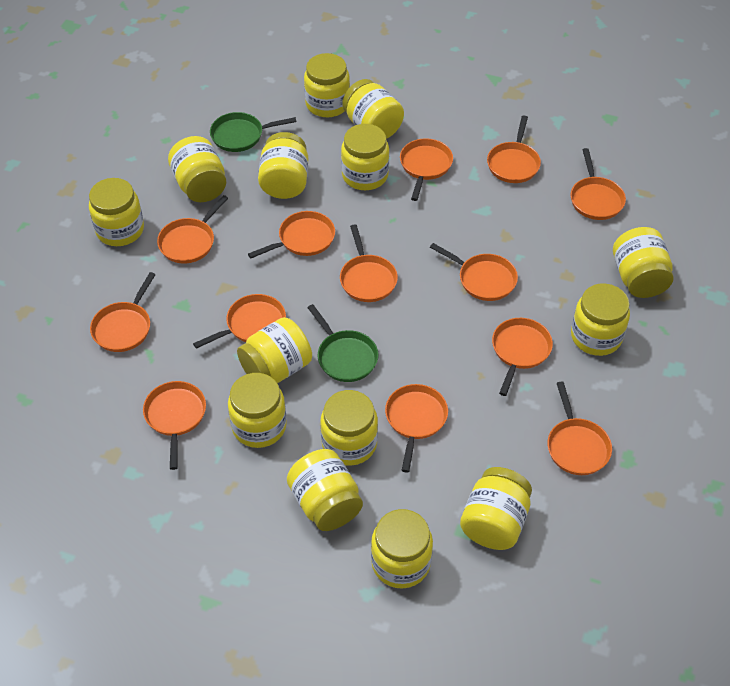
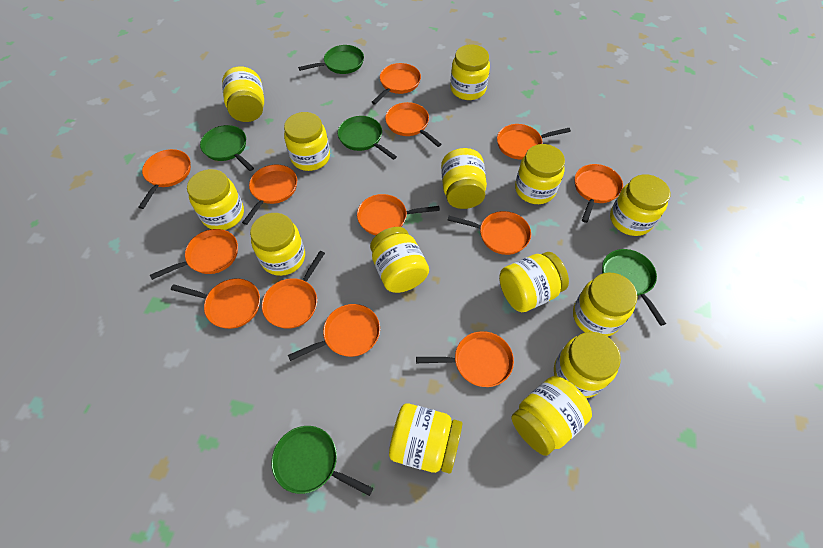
green pan: [210,112,297,152] [307,304,378,382] = 2 -> [200,125,254,171] [271,426,373,496] [298,45,364,74] [337,116,397,160] [602,249,666,326] = 5

